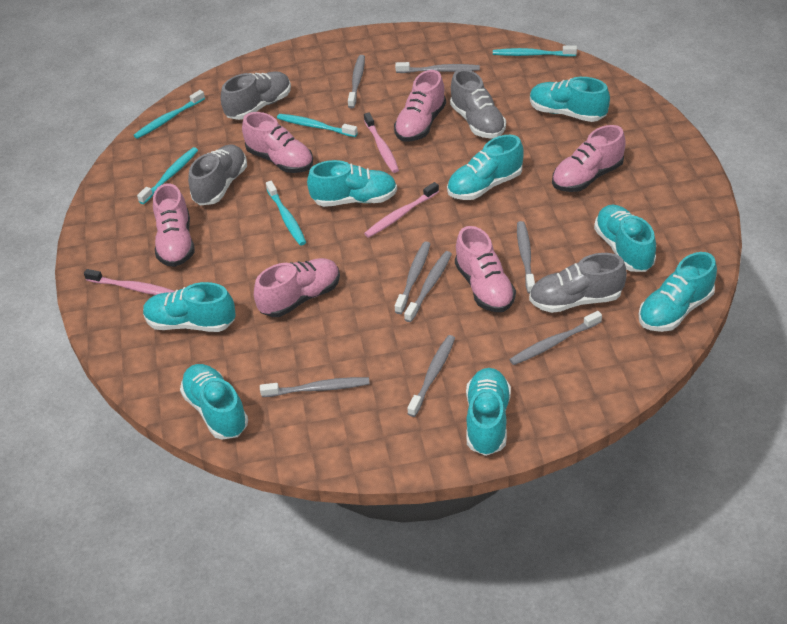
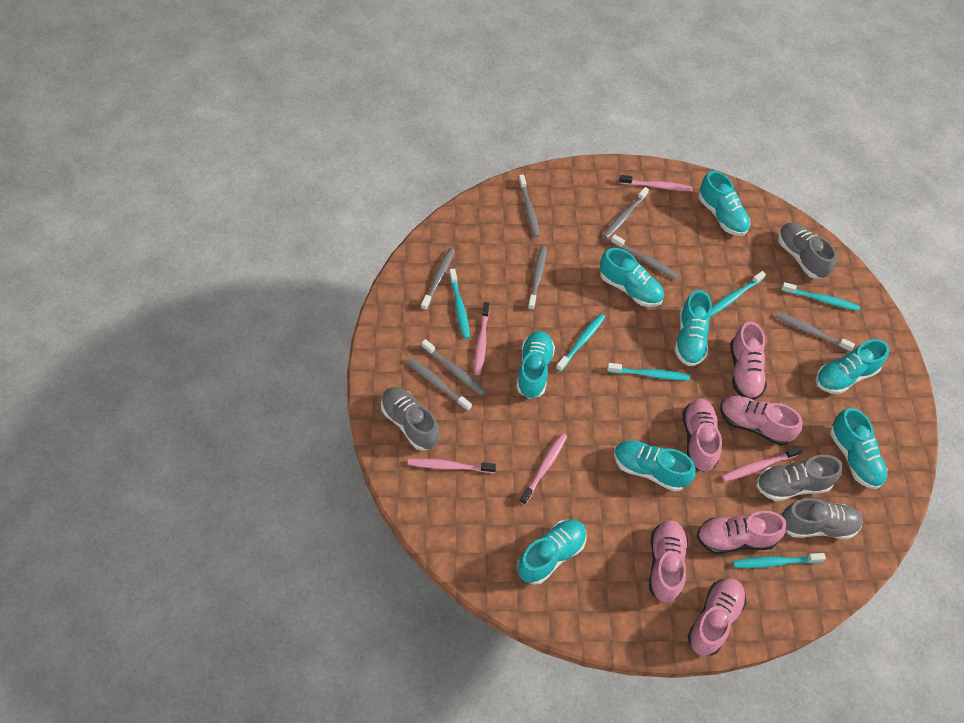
pink toothbrush: [84,269,175,295] [364,112,399,173] [364,182,439,238] = 3 -> [408,458,496,473] [474,302,490,375] [520,433,567,505] [619,175,693,191] [722,446,802,482] = 5
turquoise toothbrush: [133,90,205,139] [137,147,198,204] [266,181,306,246] [277,114,358,137] [493,45,577,57] = 5 -> [449,268,470,339] [556,313,605,372] [607,363,690,381] [711,271,766,316] [733,553,826,568] [781,282,860,311] = 6

